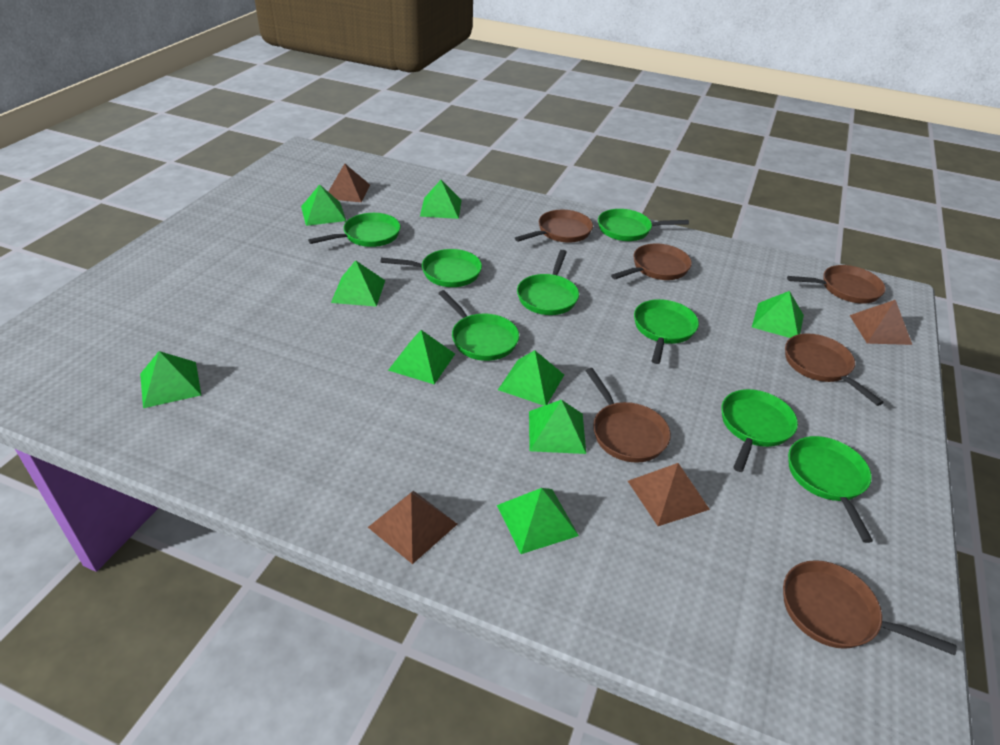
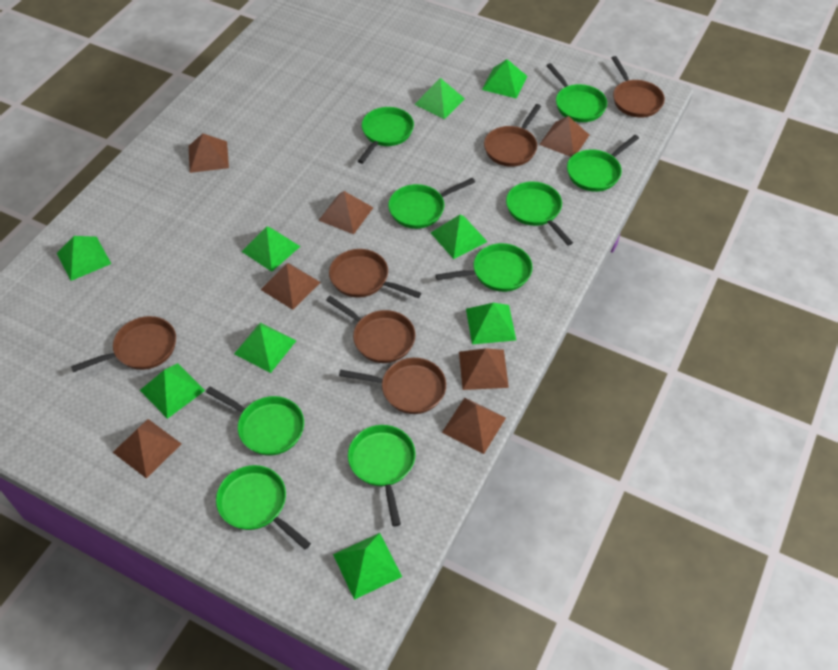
brown pyramid: [328,164,370,202] [368,491,457,564] [628,463,710,526] [850,300,912,345] = 4 -> [113,419,181,479] [189,133,229,173] [260,263,321,310] [318,191,374,235] [442,398,506,454] [459,348,509,390] [539,116,589,157] = 7
green pan: [308,213,401,247] [380,249,482,287] [438,290,519,361] [517,250,579,315] [598,209,689,241] [634,299,699,364] [721,389,798,472] [788,436,873,543] = 8 -> [206,386,304,456] [216,465,311,550] [348,425,416,527] [358,107,414,164] [388,178,475,229] [436,243,533,292] [506,181,573,246] [546,63,607,122] [567,135,639,192] = 9

